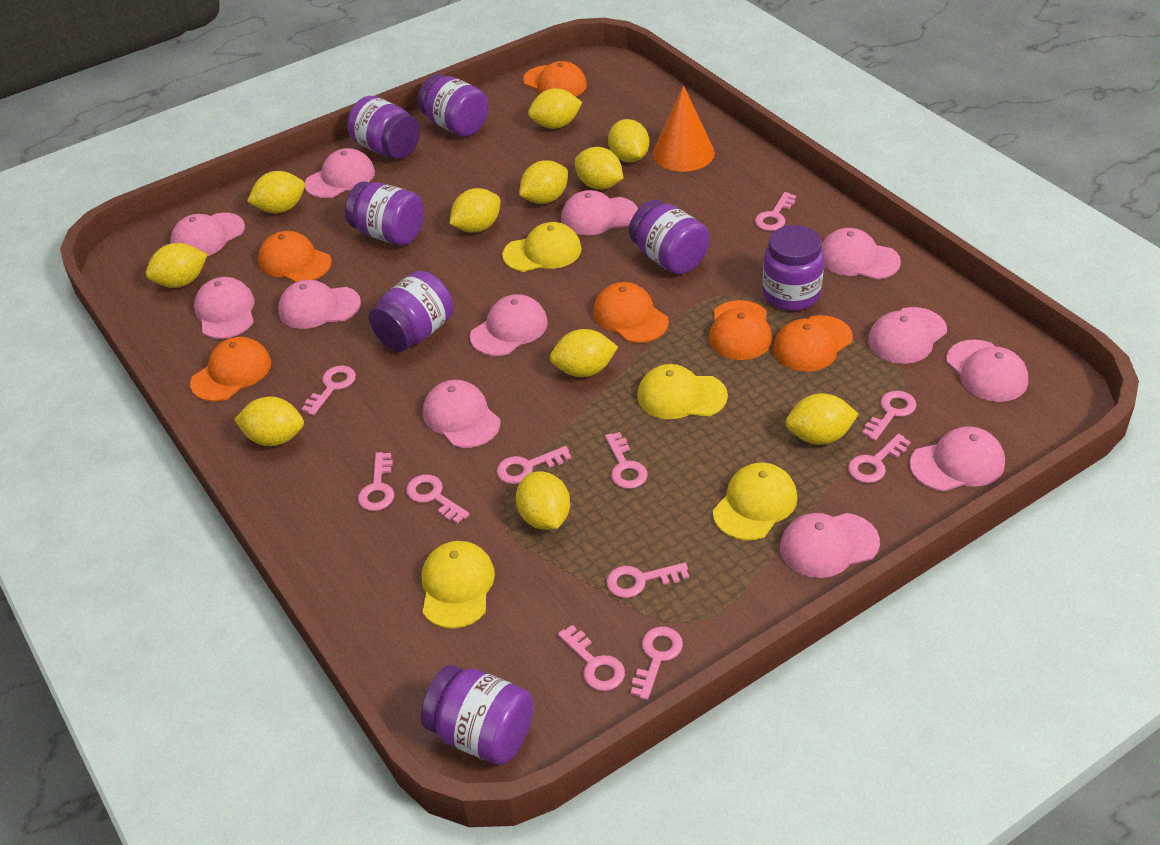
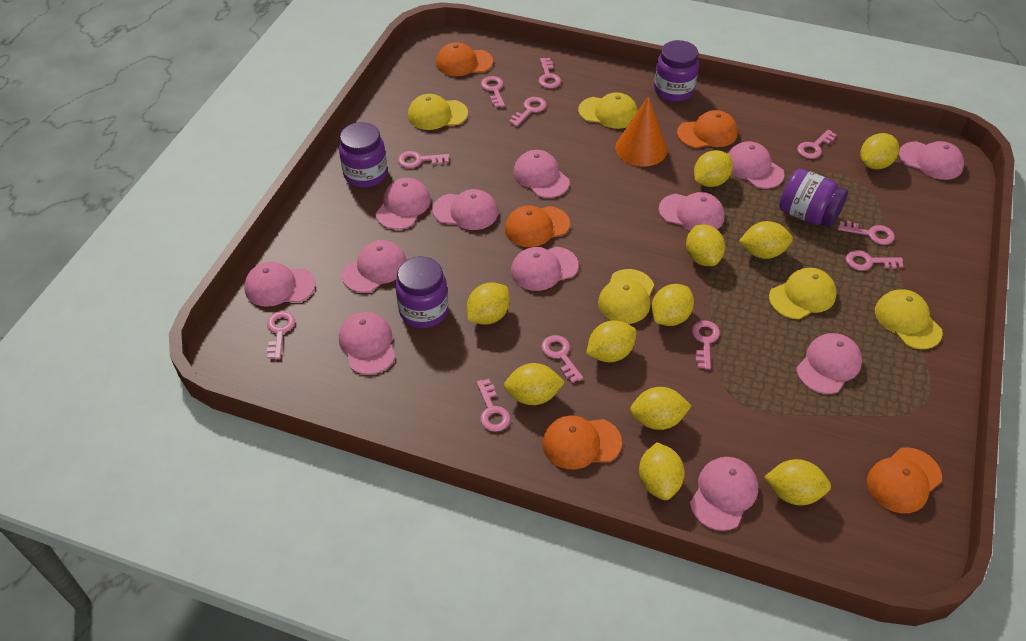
orange cap: [190,337,271,402] [258,231,332,282] [523,61,587,97] [593,282,669,343] [709,300,772,360] [773,315,853,372] = 6 -> [436,42,493,76] [505,205,570,247] [542,416,622,469] [677,110,738,148] [867,447,942,513] = 5
purple jar: [345,181,424,246] [348,96,420,159] [369,271,454,352] [418,74,489,137] [421,665,534,765] [629,200,709,275] [762,225,824,311] = 7 -> [339,122,387,188] [395,257,449,328] [654,40,699,102] [779,168,848,228] = 4
yellow cap: [422,541,495,629] [502,222,582,272] [637,364,728,419] [713,462,798,540] = 4 -> [408,94,468,130] [578,92,638,129] [598,269,654,324] [769,268,837,319] [875,289,943,349] = 5

